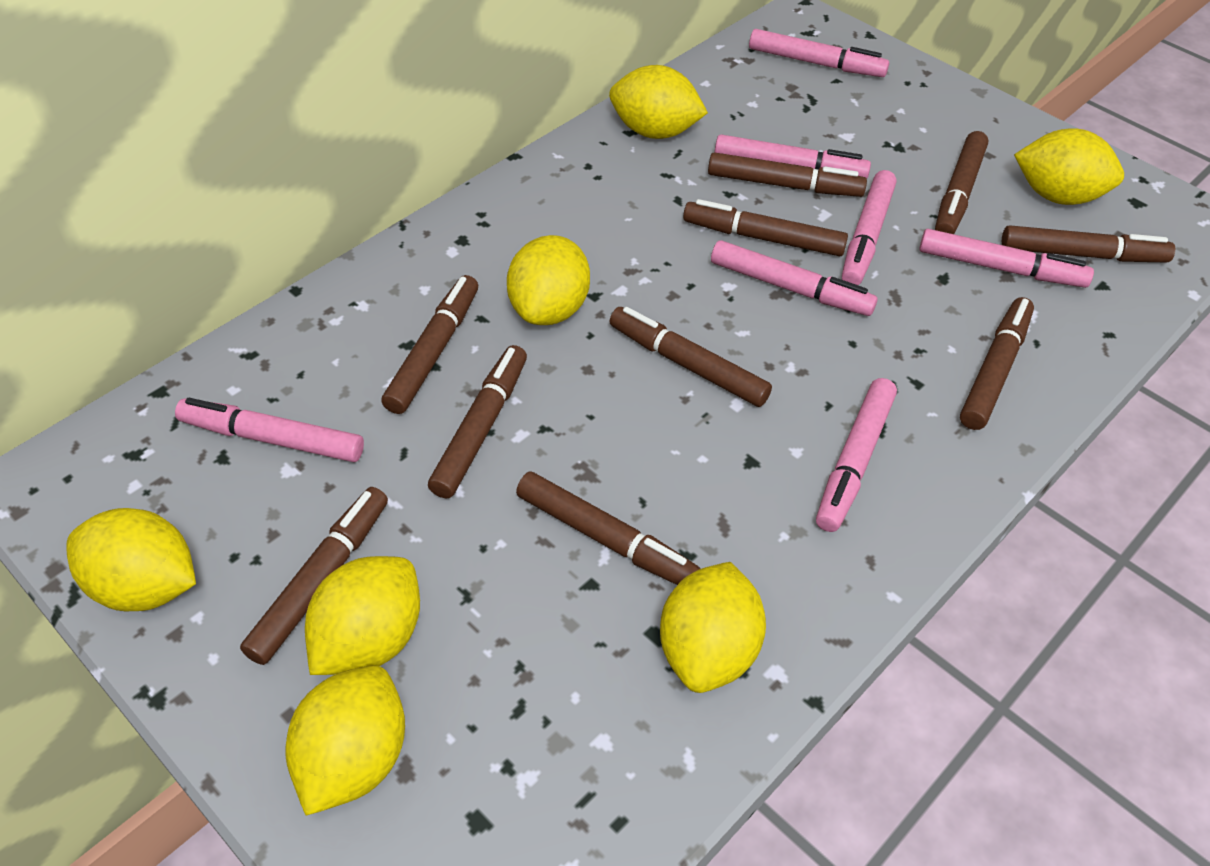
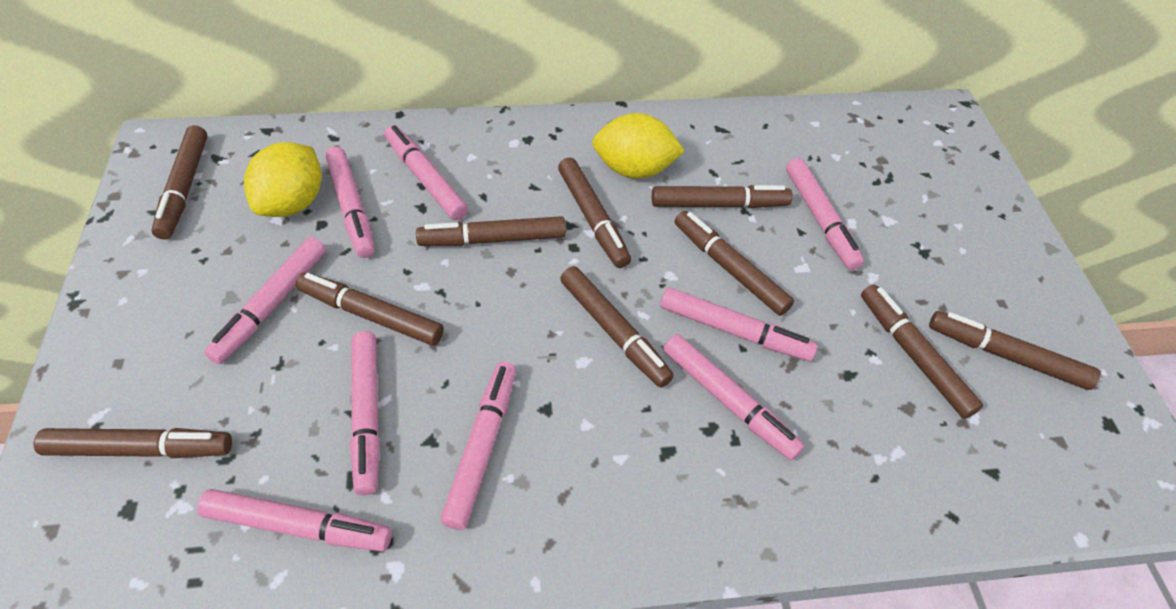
pink marker: [175,398,364,462] [711,240,877,316] [715,134,871,178] [749,29,889,77] [816,378,897,532] [842,170,896,285] [919,229,1094,288] = 7 -> [197,489,392,551] [204,237,326,364] [325,147,375,258] [350,331,380,495] [385,125,468,220] [440,362,516,530] [660,287,818,361] [663,334,804,460] [786,158,864,270] = 9
yellow lemon: [67,508,196,611] [285,665,405,816] [305,556,420,675] [507,235,590,325] [609,65,708,139] [660,562,766,693] [1014,128,1124,205] = 7 -> [244,142,322,217] [592,113,685,178] = 2

